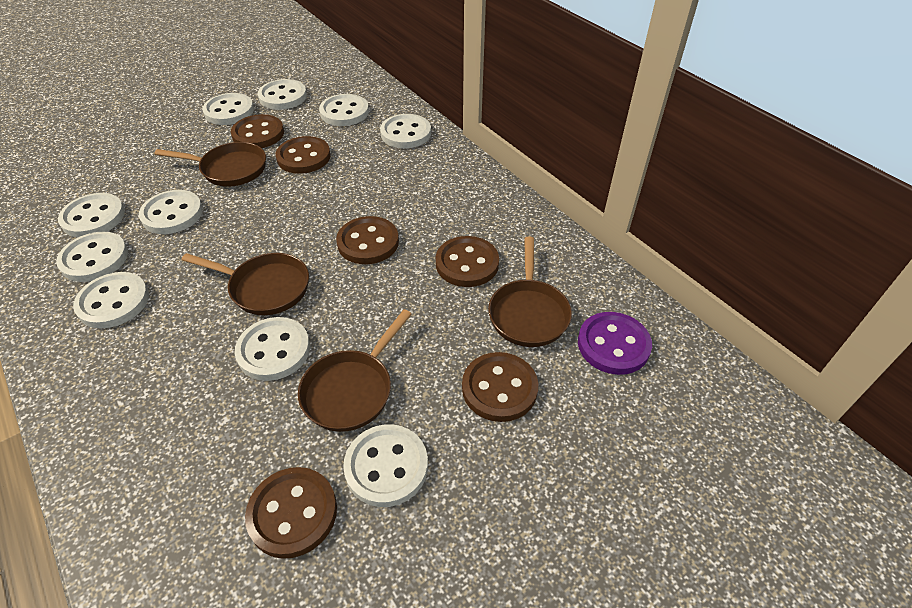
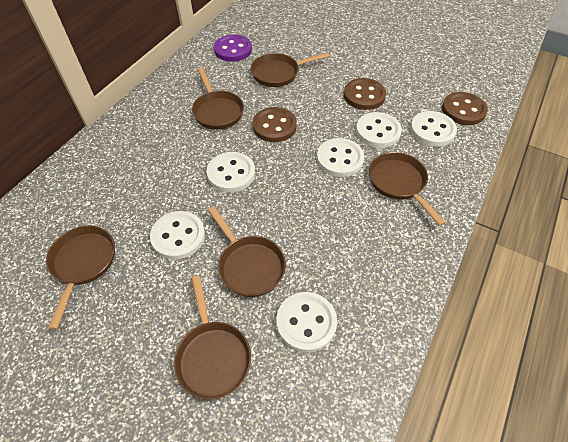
brown button: [231,114,284,148] [245,467,337,559] [276,136,331,174] [336,216,399,264] [436,236,499,287] [462,352,538,422] = 6 -> [252,107,297,142] [344,78,386,110] [442,92,488,125] = 3
brown pan: [155,142,266,187] [182,253,309,315] [298,309,412,432] [488,237,572,347] = 4 -> [46,226,115,330] [174,276,251,399] [192,67,244,130] [208,206,286,297] [251,52,330,87] [369,152,446,226] = 6
white button: [56,231,128,282] [58,193,125,238] [73,272,149,329] [139,190,203,234] [202,93,254,125] [235,317,310,381] [258,79,307,110] [319,94,369,126] [343,424,428,507] [380,114,431,148] = 10 -> [150,211,205,260] [206,152,255,192] [276,292,337,353] [317,138,364,177] [356,112,402,148] [410,111,457,147] = 6

